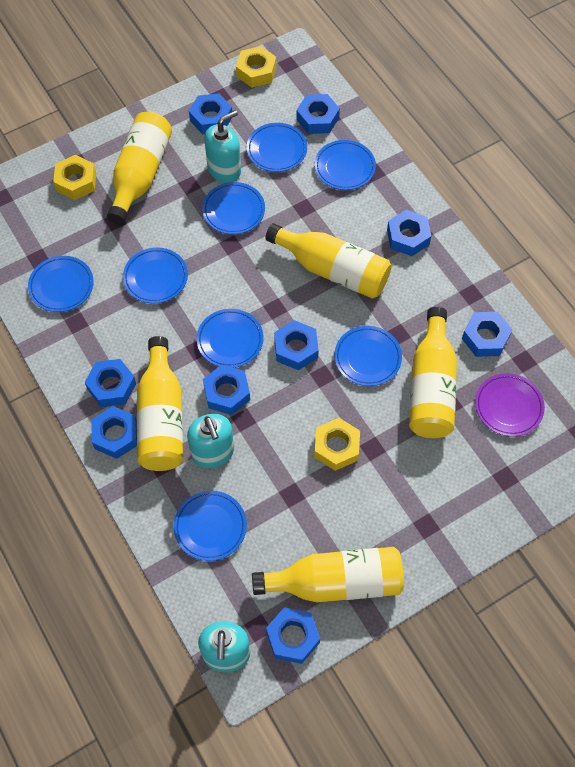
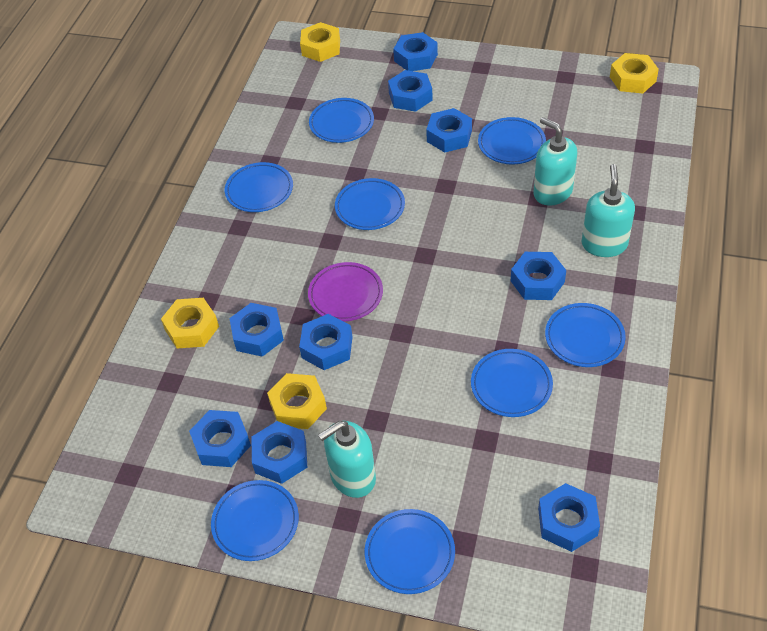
yellow bottle: [107,111,172,225] [137,336,183,471] [252,547,404,602] [265,223,391,299] [409,307,457,438] = 5 -> none = 0
yellow nut: [53,155,96,200] [236,46,276,88] [314,418,360,471] = 3 -> [161,298,219,348] [267,373,327,429] [300,22,340,62] [610,53,659,94] = 4

